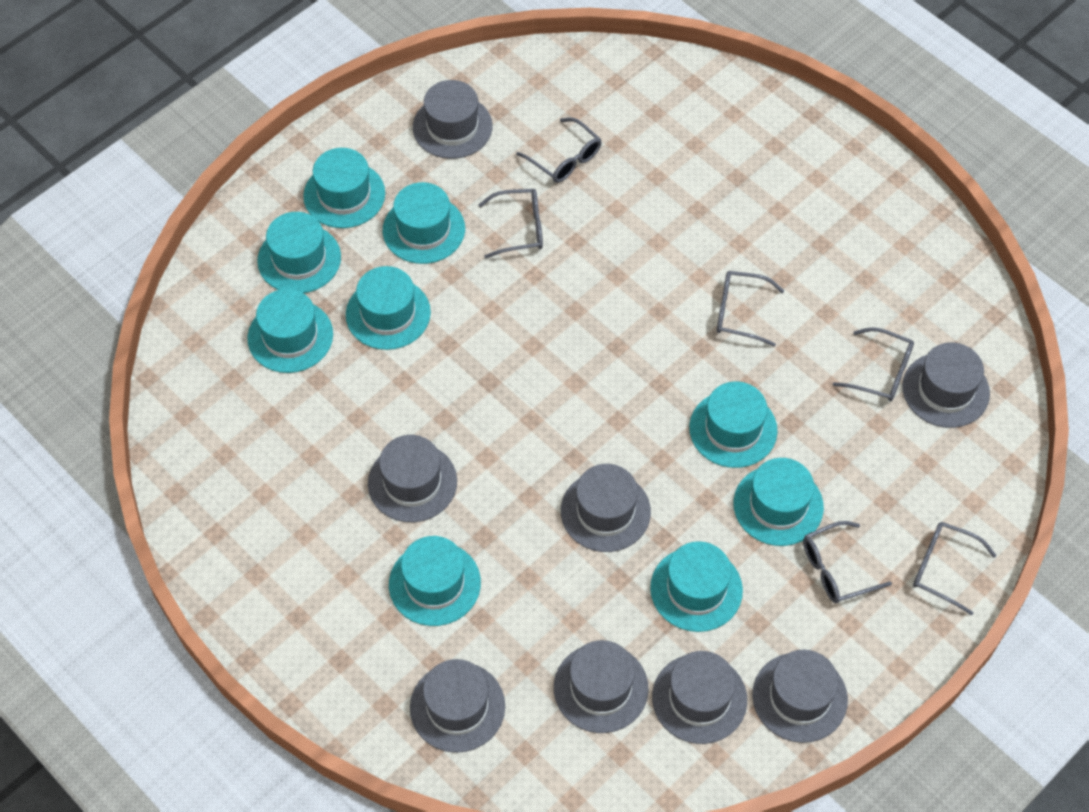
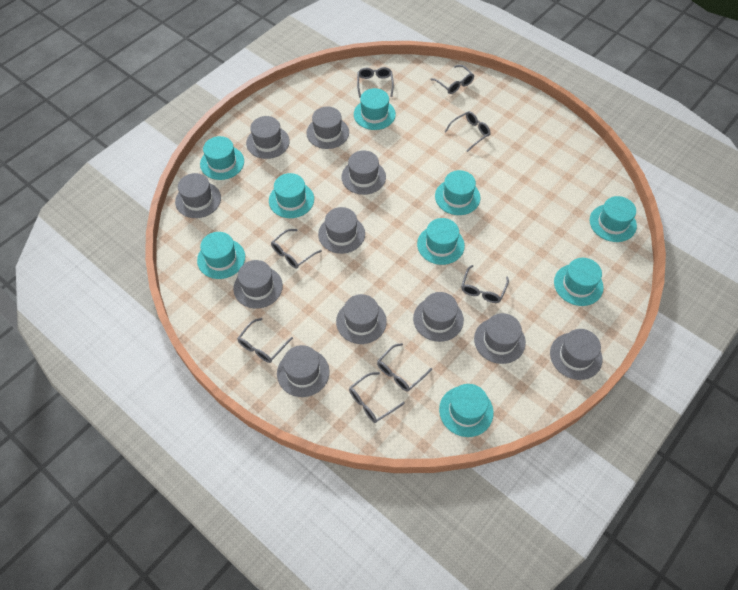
grey glasses: [478,189,543,259] [516,118,602,183] [717,271,784,347] [803,521,892,603] [833,327,914,402] [913,522,997,615] = 6 -> [237,318,293,363] [271,229,322,269] [349,372,405,423] [357,67,394,98] [377,343,432,392] [430,65,474,94] [445,111,491,152] [461,265,509,303] = 8
grey hat: [368,435,457,522] [410,659,505,753] [413,80,493,159] [554,640,649,733] [561,464,651,552] [652,651,747,744] [752,650,848,743] [902,342,990,428] = 8 -> [175,173,221,218] [233,260,283,308] [246,116,290,159] [277,345,330,397] [306,107,349,149] [318,207,365,254] [336,294,387,344] [341,150,386,195] [413,292,464,342] [474,313,526,364] [550,329,602,380] = 11

